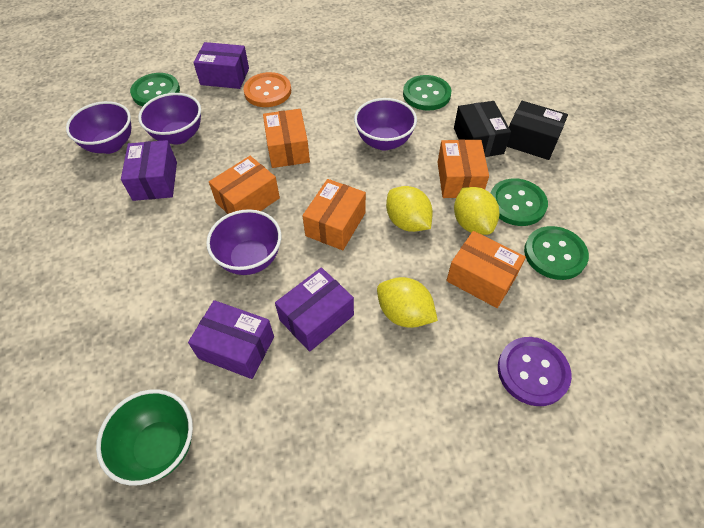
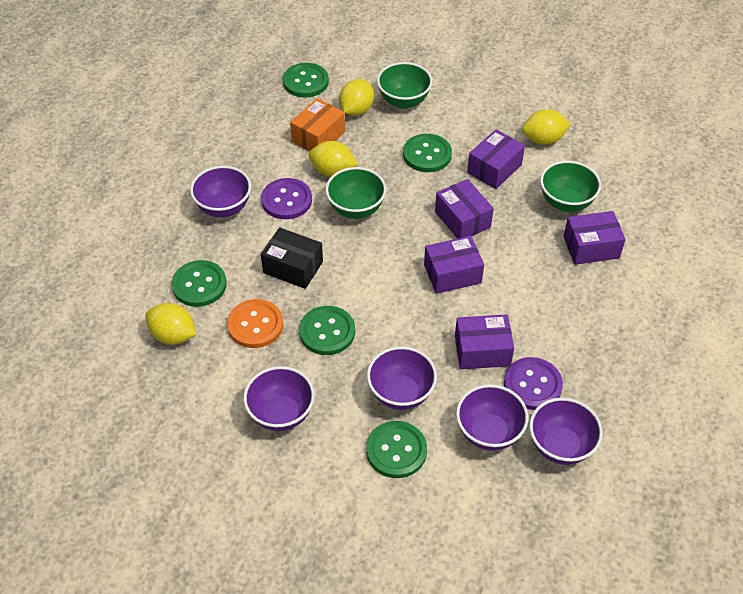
black box: [454,101,511,157] [507,101,568,160] = 2 -> [261,227,323,289] = 1
green bowl: [96,389,193,486] = 1 -> [325,167,386,219] [377,62,432,109] [540,161,601,212] = 3
green button: [130,73,180,106] [403,75,451,111] [491,178,548,226] [524,226,589,280] = 4 -> [172,260,227,307] [283,63,329,98] [299,306,355,355] [366,421,427,478] [403,134,452,172] = 5
orange box: [209,156,280,214] [263,109,310,168] [303,179,366,250] [437,140,489,198] [446,231,526,308] = 5 -> [290,98,345,151] = 1
purple bowl: [66,101,131,154] [138,93,201,144] [206,209,281,275] [354,98,417,150] = 4 -> [190,166,251,218] [243,366,315,431] [367,346,437,410] [456,384,528,451] [529,398,603,465] = 5
purple box: [121,140,177,201] [188,300,274,379] [193,42,249,89] [275,268,354,352] = 4 -> [424,236,484,294] [435,179,494,239] [455,314,514,369] [467,129,525,189] [564,211,626,265] = 5
purple button: [498,337,572,406] = 1 -> [261,178,312,219] [504,357,563,410] = 2
yellow lemon: [377,277,438,328] [386,186,433,232] [454,187,499,235] = 3 -> [145,303,196,344] [309,141,358,177] [339,79,374,116] [522,109,571,145] = 4

